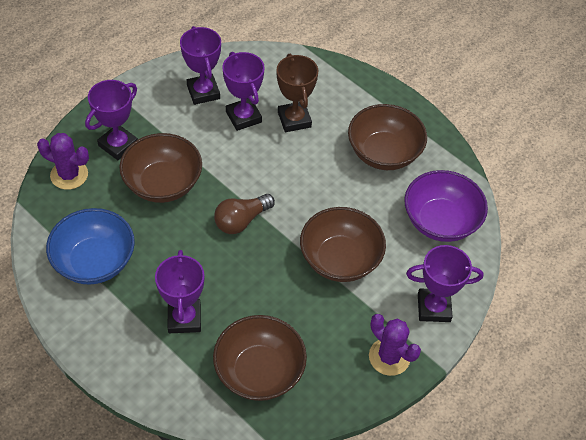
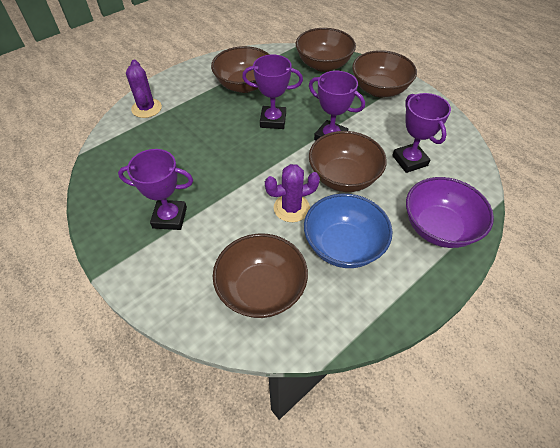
brown bowl: [119,133,202,203] [213,315,307,401] [300,207,386,282] [348,104,427,170] = 4 -> [211,46,270,93] [213,233,308,318] [296,28,356,72] [309,131,387,192] [352,50,417,98] = 5
brown light bulb: [214,194,275,234] = 1 -> none = 0
brown trophy: [276,54,318,132] = 1 -> none = 0
purple trophy: [85,80,138,160] [155,250,204,333] [180,26,221,105] [222,52,265,131] [406,245,483,322] = 5 -> [118,149,193,230] [242,55,303,129] [309,71,365,141] [392,93,451,173] = 4

